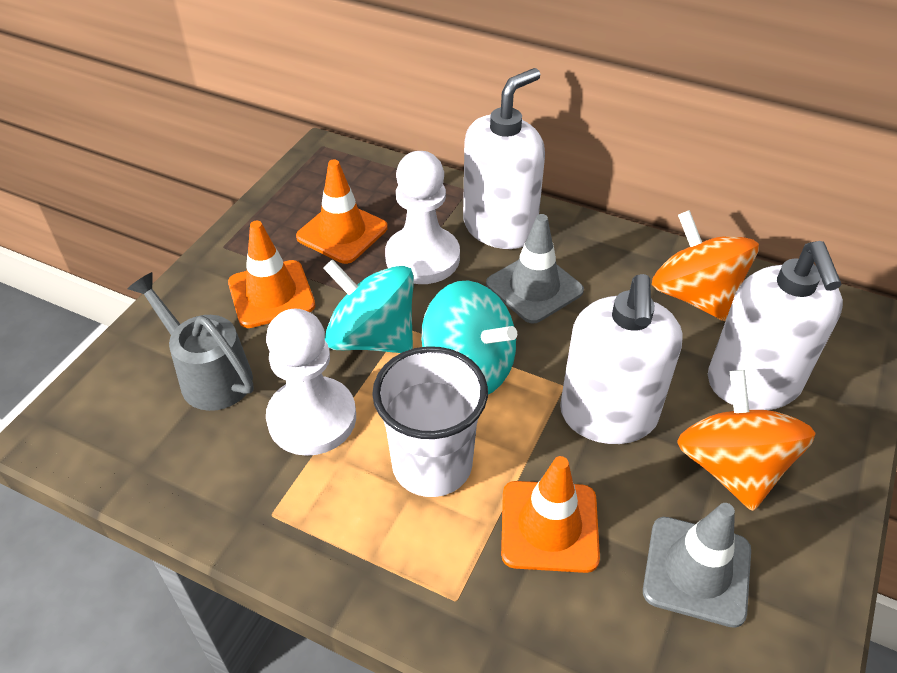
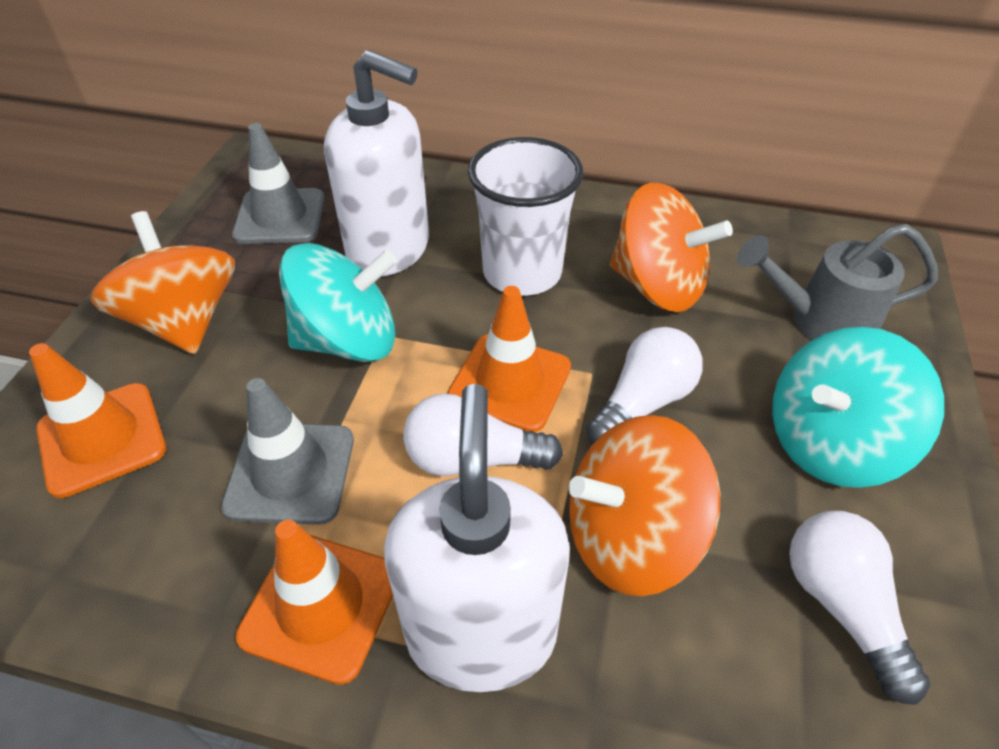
orange spinning top: [652,210,759,321] [677,370,816,511] = 2 -> [91,211,235,354] [569,415,720,596] [610,183,733,312] = 3
white light bulb: none = 0 -> [403,393,563,476] [586,327,703,444] [789,511,930,705] = 3
white pawn: [266,309,356,456] [385,151,460,284] = 2 -> none = 0
white soap dispenser: [463,68,545,249] [560,274,683,444] [708,241,843,410] = 3 -> [324,50,429,276] [384,384,570,692] = 2

